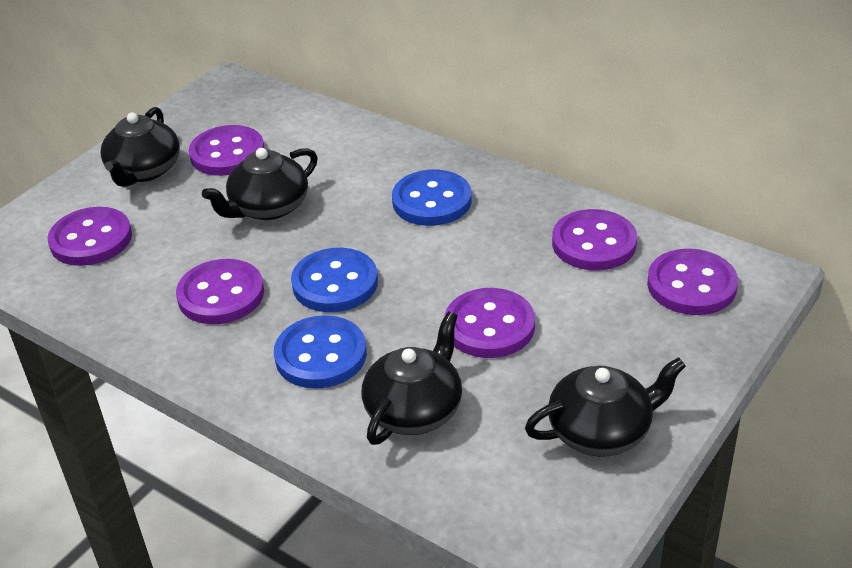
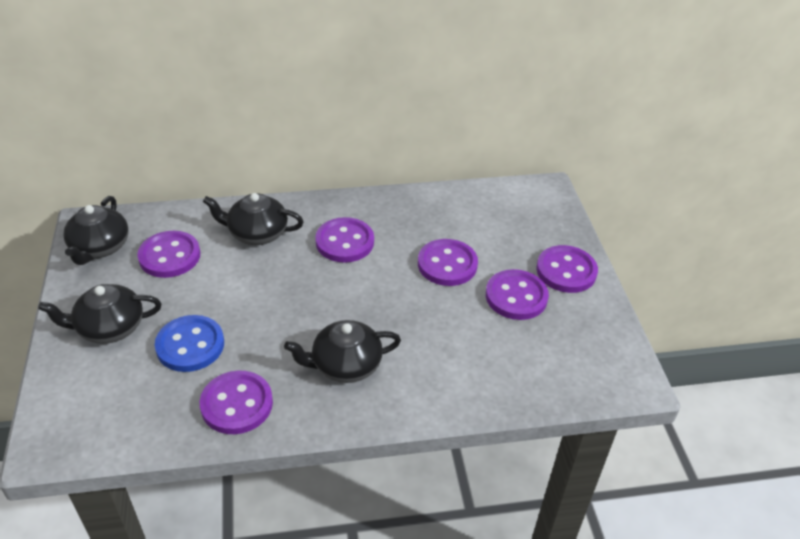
blue button: [274,315,367,389] [291,248,378,312] [392,170,472,226] = 3 -> [155,315,224,372] = 1

